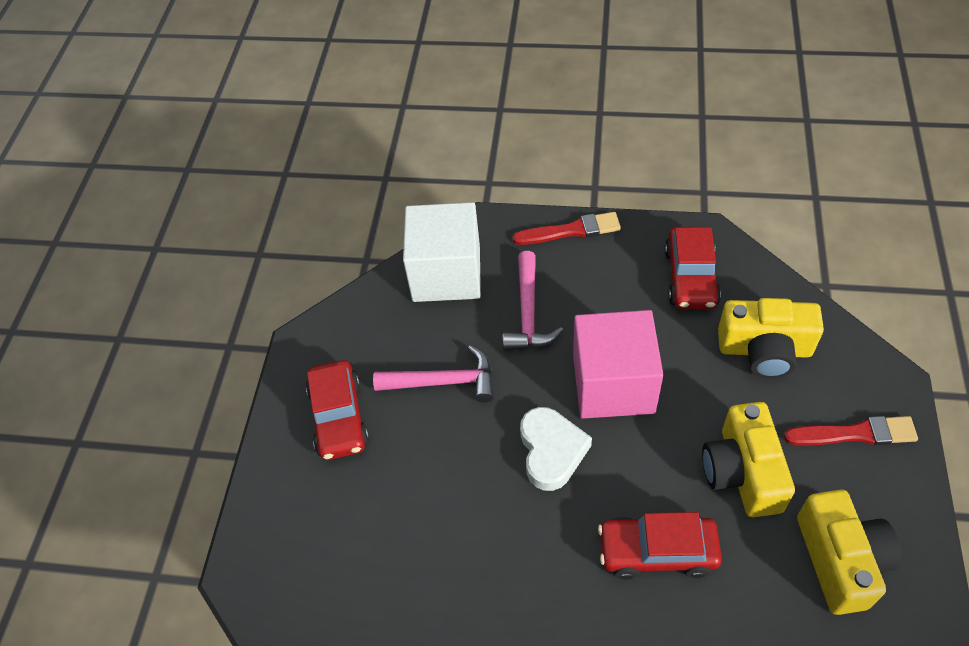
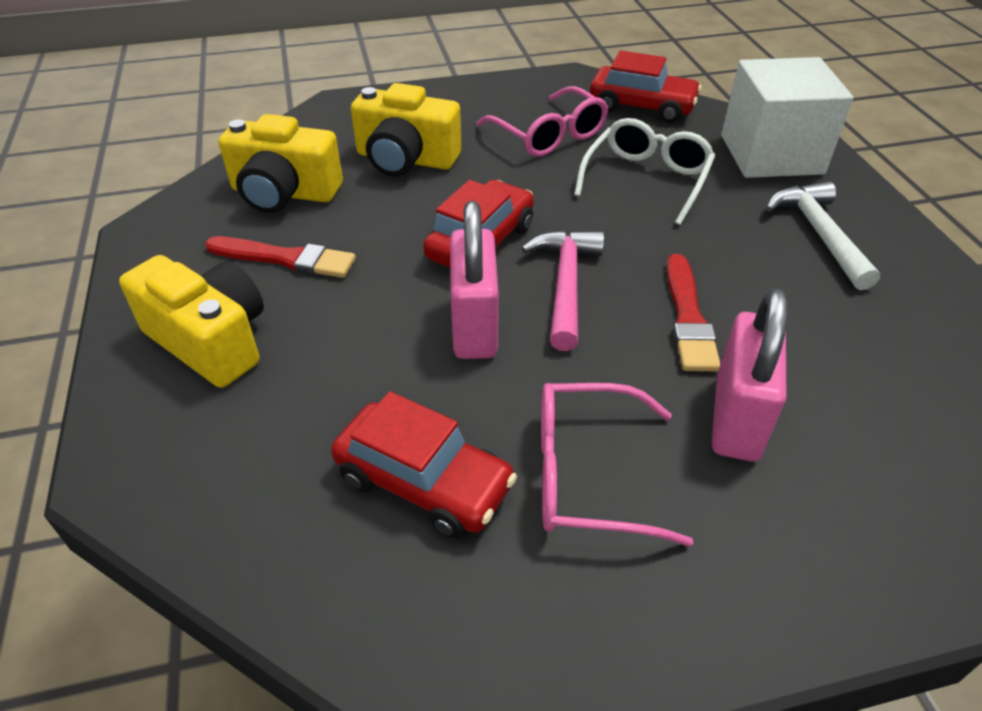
pink cube: [573,310,663,419] = 1 -> none = 0
pink glasses: none = 0 -> [477,86,608,157] [541,383,693,547] = 2
pink hammer: [373,345,494,402] [502,251,563,351] = 2 -> [521,230,604,351] = 1
pink padlock: none = 0 -> [450,201,499,359] [712,288,788,461] = 2
white glasses: none = 0 -> [574,118,715,225] = 1
white hammer: none = 0 -> [766,181,880,290] = 1
white heart: [520,407,592,491] = 1 -> none = 0

